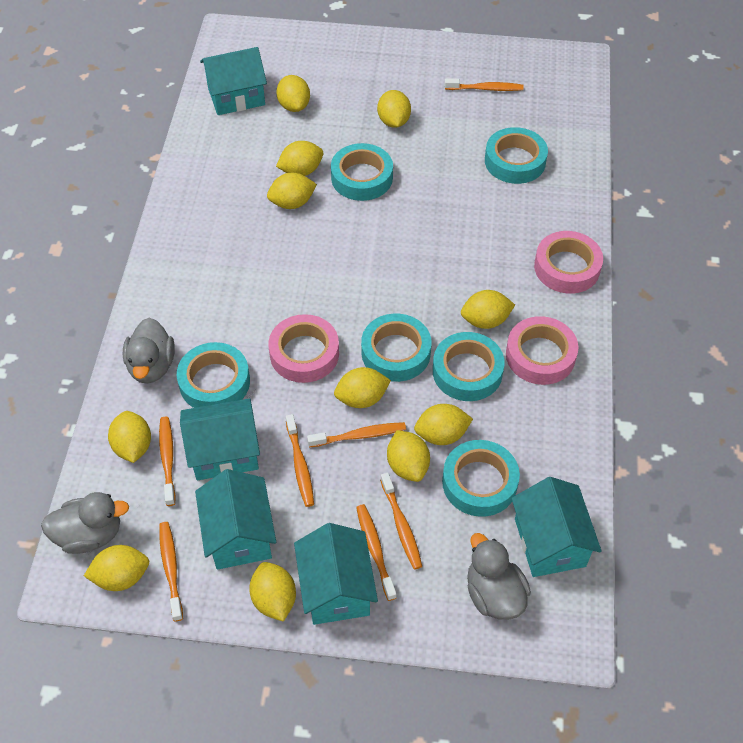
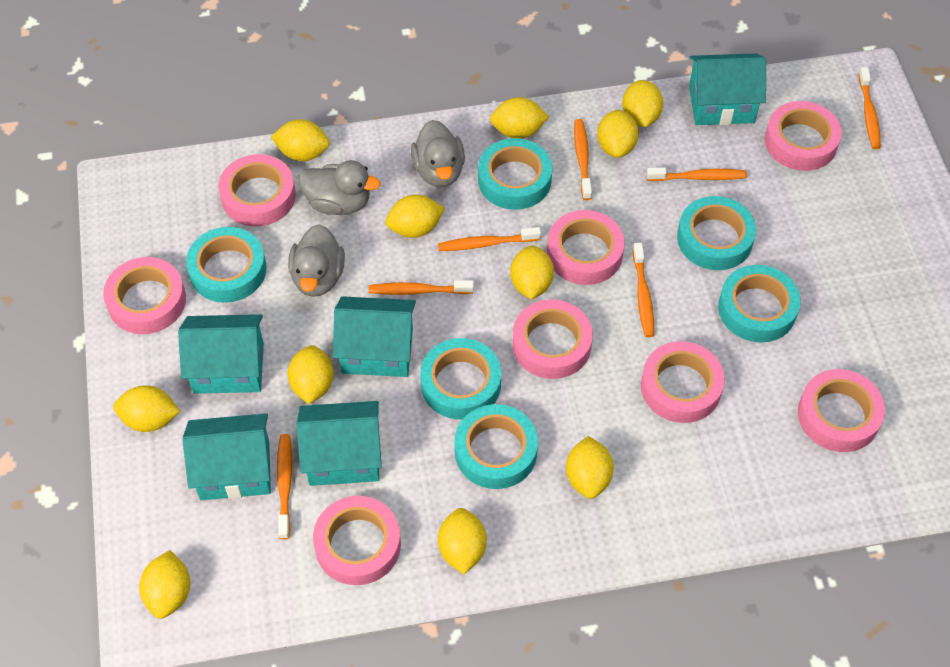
pink tape: [268,314,339,383] [506,316,578,385] [534,231,603,294] = 3 -> [103,257,186,334] [218,154,296,227] [313,496,401,585] [512,299,593,379] [547,210,625,285] [641,341,725,423] [765,101,842,171] [798,369,885,452] = 8

